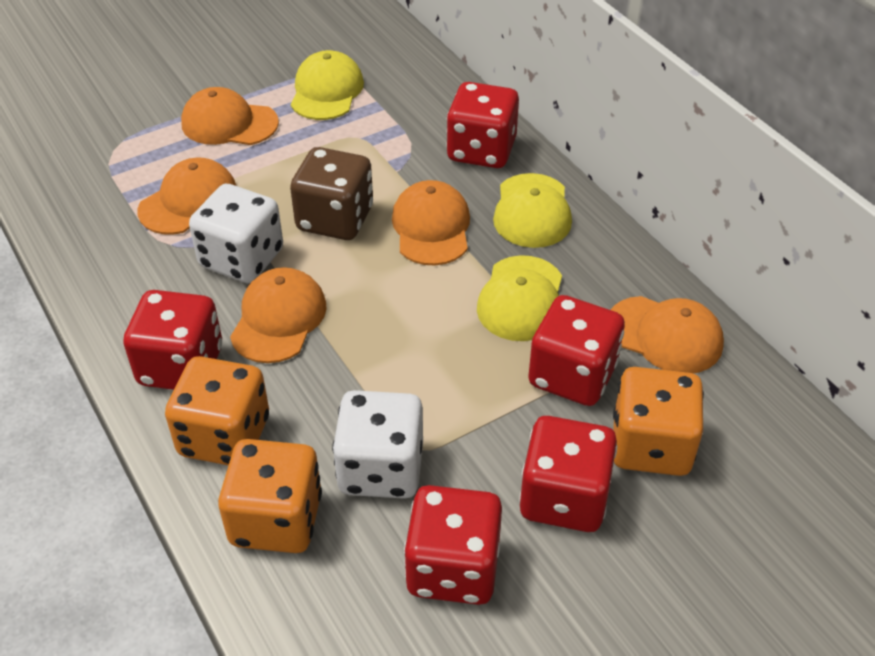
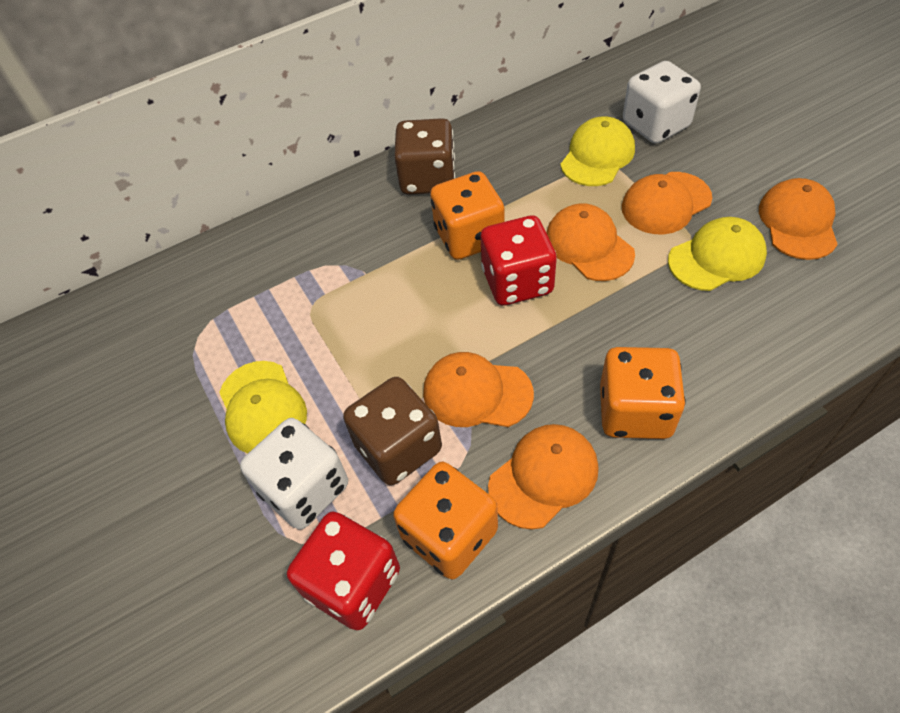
brown dice: [290,147,373,240] = 1 -> [343,377,442,486] [394,118,455,195] = 2
red dice: [123,290,222,390] [404,485,502,605] [446,82,519,168] [519,416,617,532] [528,295,625,406] = 5 -> [287,511,400,630] [480,215,557,306] = 2

